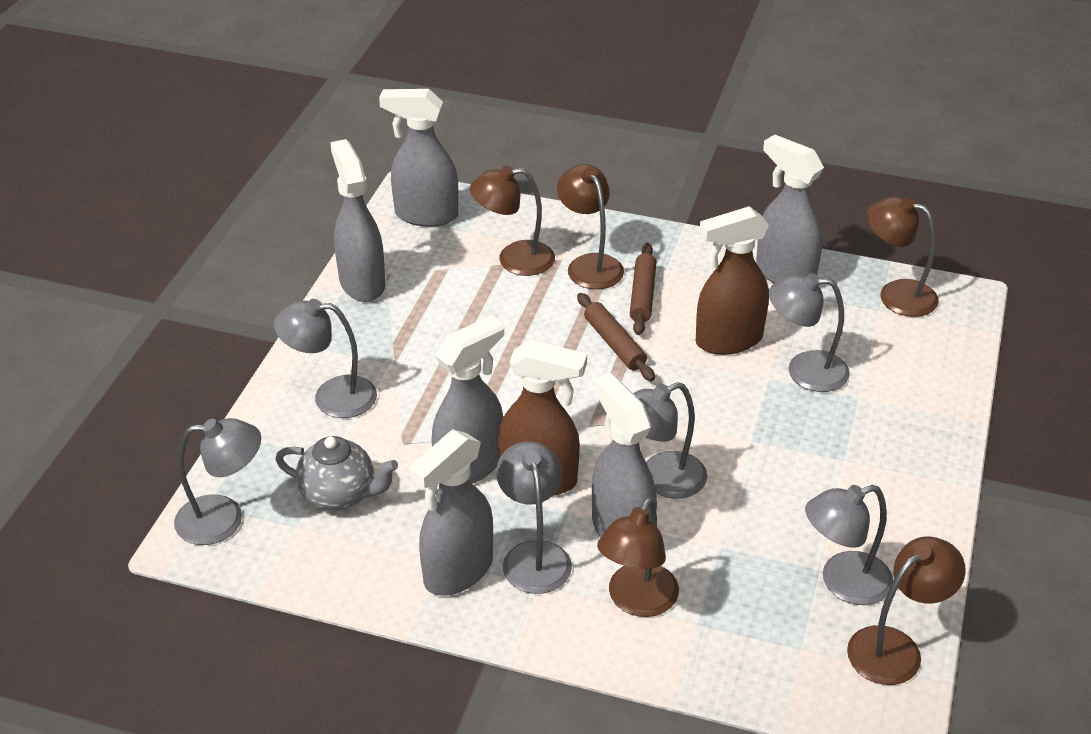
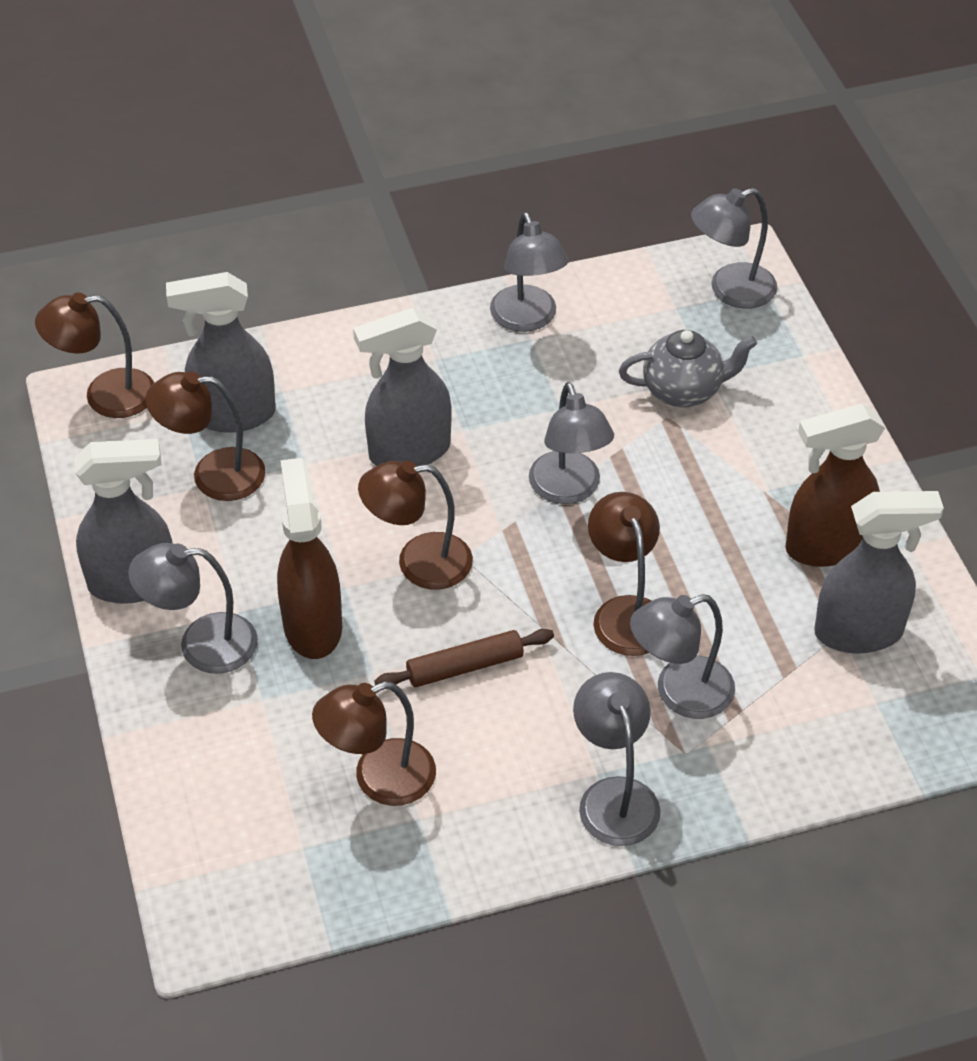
brown rolling pin: [577,293,655,381] [630,243,656,335] = 2 -> [374,629,554,687] = 1
grey spray bottle: [330,139,386,302] [379,89,458,227] [409,430,493,596] [432,315,504,484] [592,373,657,538] [756,134,824,283] = 6 -> [74,439,172,604] [166,272,276,433] [353,307,452,466] [815,491,944,654] = 4

